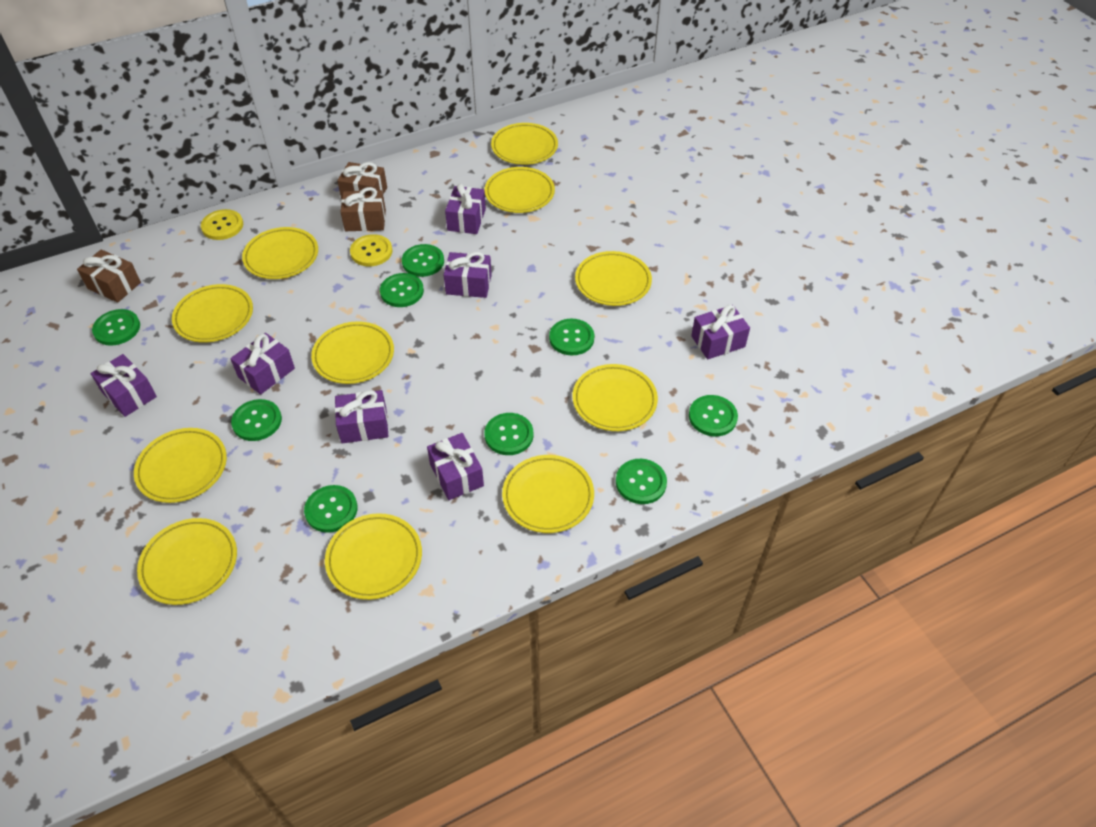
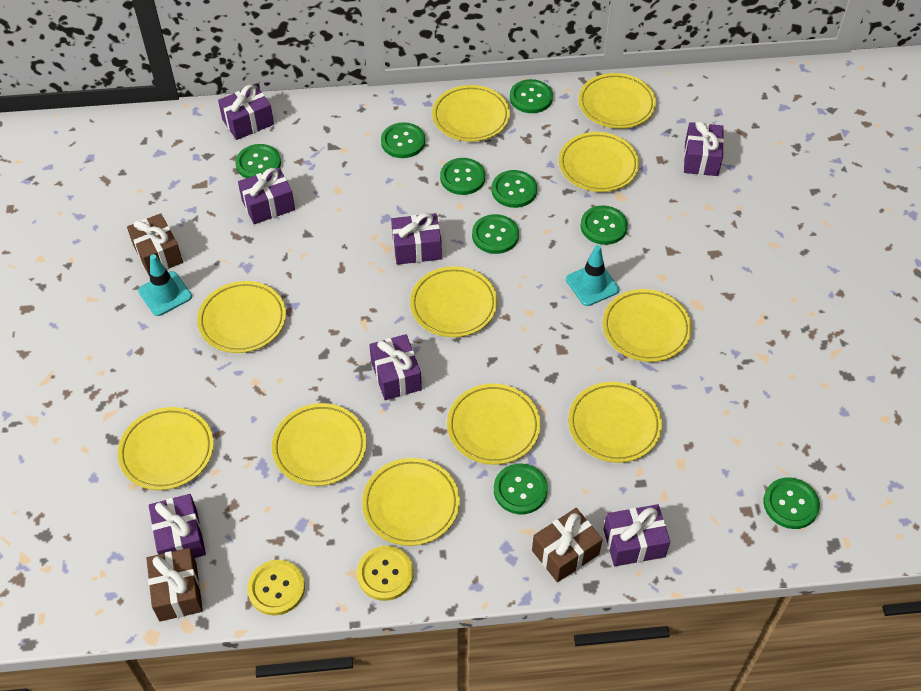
turquoise traffic cone: none = 0 -> [138,254,192,316] [566,245,619,306] = 2

